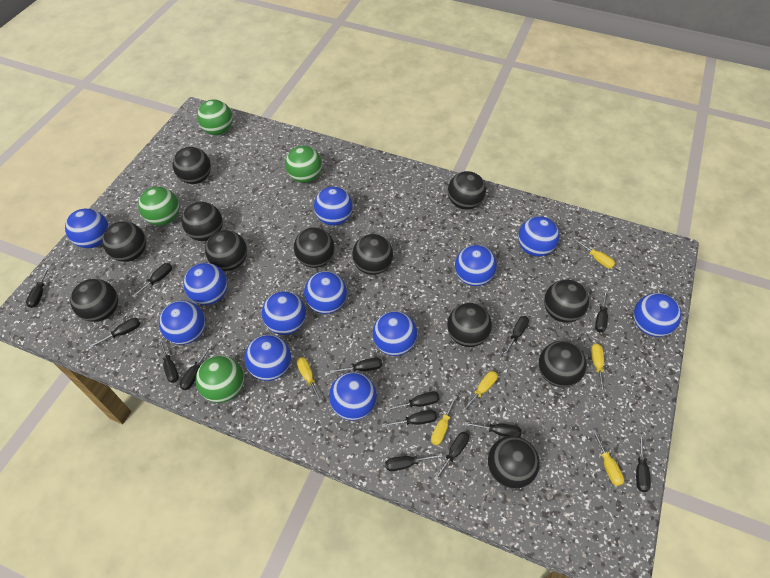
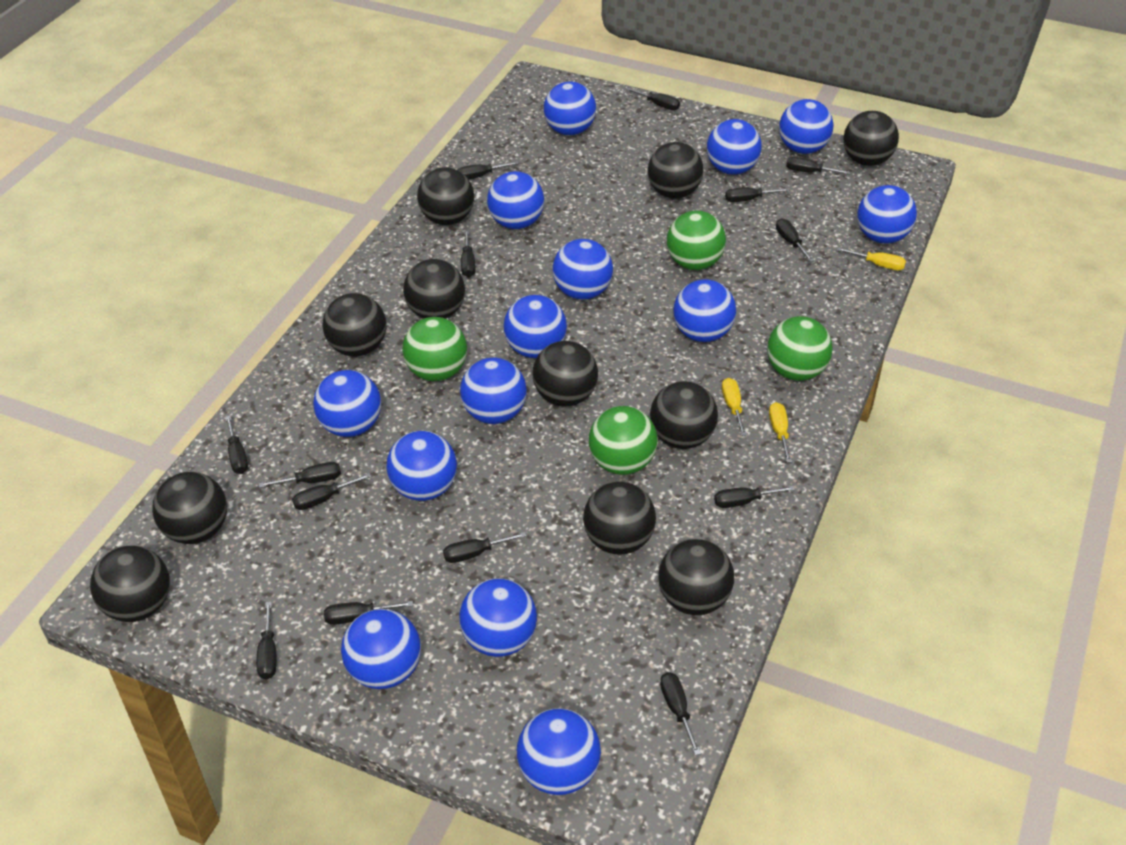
black ball: [70,279,118,322] [102,221,146,262] [172,147,211,184] [182,202,223,241] [205,230,247,271] [294,227,335,268] [352,234,393,275] [447,303,492,347] [448,171,486,210] [488,436,540,489] [539,341,587,387] [544,279,589,323] = 12 -> [90,545,170,622] [152,472,227,544] [322,293,386,356] [403,259,465,319] [417,167,474,225] [533,341,598,406] [583,482,656,555] [648,142,703,199] [650,381,718,449] [658,539,734,615] [843,111,899,166] = 11
blue ball: [65,209,109,248] [159,300,205,345] [183,263,228,305] [244,335,291,381] [262,291,306,335] [304,271,347,314] [314,187,353,225] [329,372,377,421] [373,311,417,356] [455,245,497,286] [518,216,559,257] [633,293,681,337] = 12 -> [313,370,381,437] [341,609,421,689] [386,431,457,501] [459,578,537,657] [460,358,527,424] [487,171,544,229] [503,295,567,358] [517,708,601,795] [544,82,596,136] [553,239,613,300] [673,279,736,342] [707,119,762,175] [779,99,834,154] [857,185,917,244] = 14
yellow screwdriver: [297,357,323,404] [431,395,457,446] [462,371,498,412] [574,239,615,268] [591,343,605,393] [592,430,624,486] = 6 -> [722,378,747,436] [769,402,792,463] [837,248,906,270] = 3

